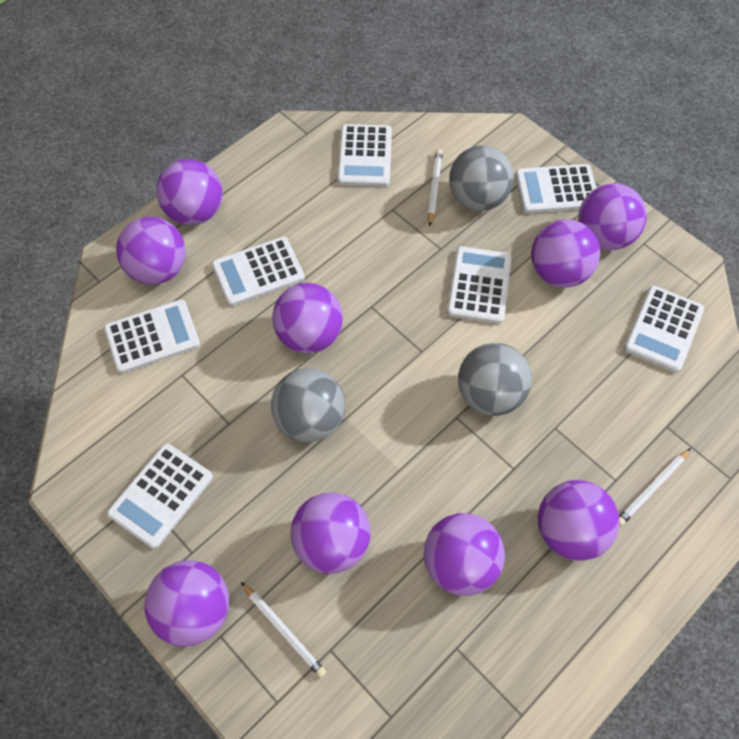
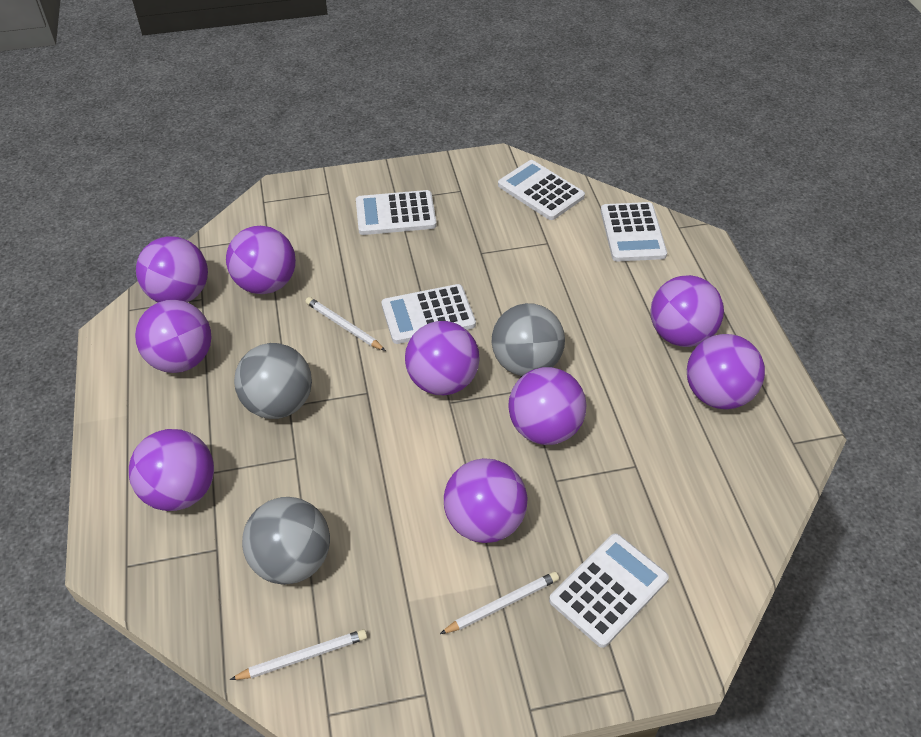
white calculator: [104,299,200,374] [107,443,213,549] [212,237,305,306] [338,124,392,187] [447,246,512,324] [515,164,596,213] [624,286,704,373] = 7 -> [356,190,437,235] [381,284,476,344] [498,160,585,220] [549,533,669,648] [601,202,667,262] = 5

